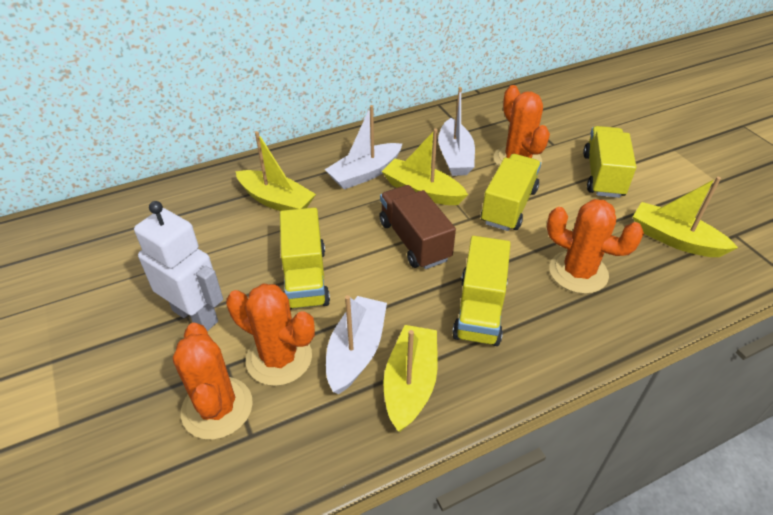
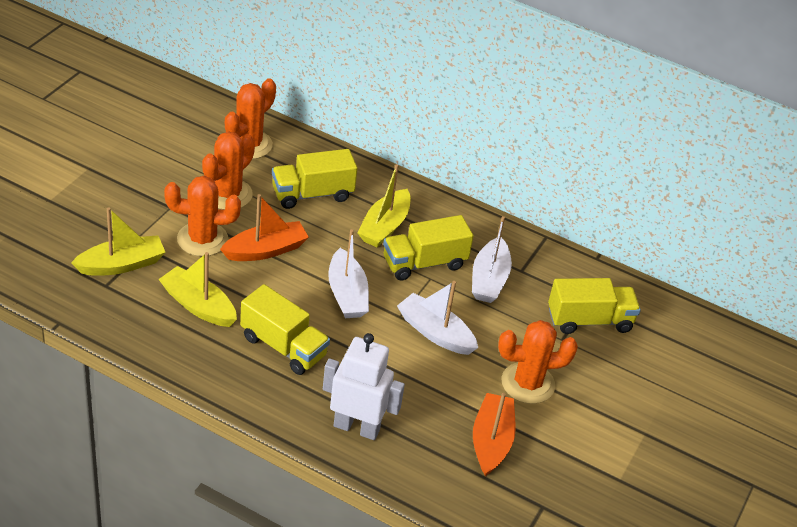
brown truck: [379,185,456,269] = 1 -> none = 0
orange boat: none = 0 -> [220,194,309,261] [473,393,516,476] = 2
yellow boat: [236,131,316,211] [382,129,468,205] [383,325,438,432] [633,177,738,257] = 4 -> [71,207,166,276] [159,252,237,327] [357,164,411,247] = 3

